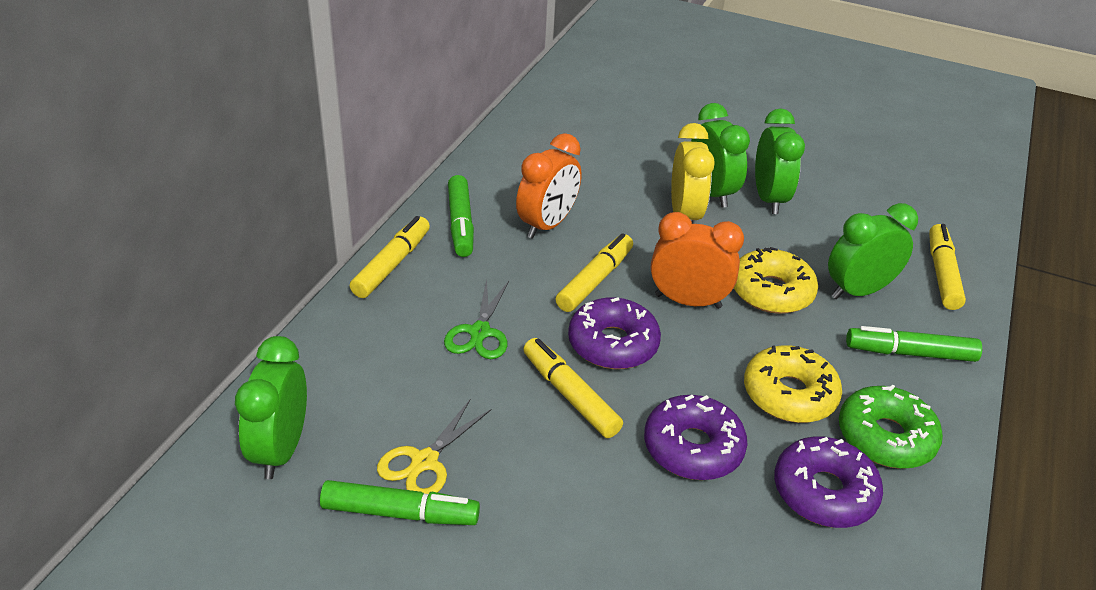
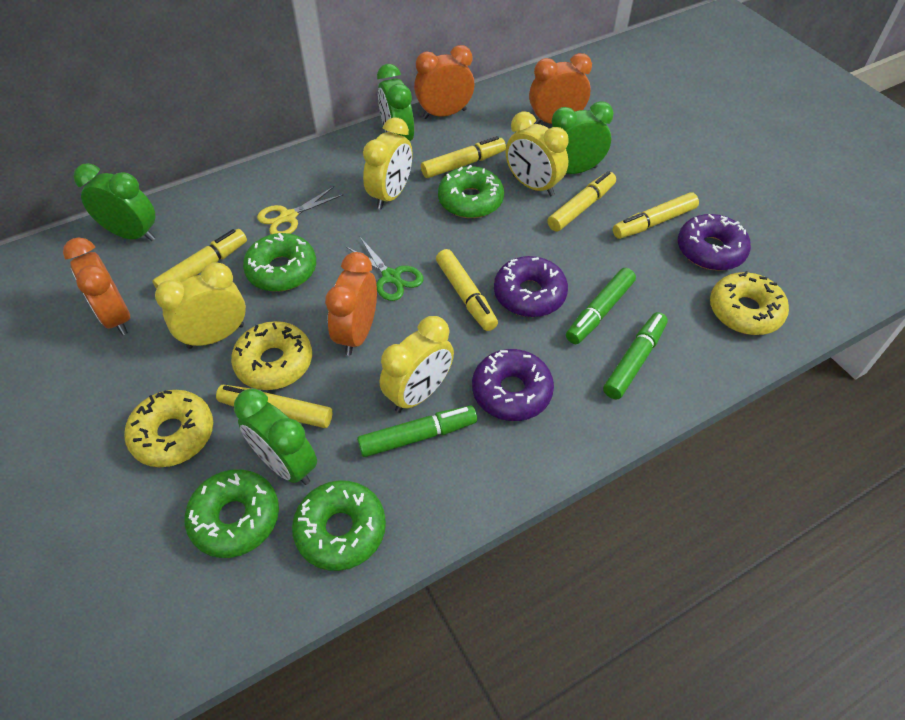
green donut: [839,384,943,469] = 1 -> [184,469,279,558] [243,233,316,292] [292,480,386,571] [438,165,504,218] = 4
orange clock: [516,133,582,239] [651,212,744,309] = 2 -> [63,237,130,335] [325,252,377,355] [414,45,474,119] [529,53,592,124] = 4
yellow clock: [671,123,715,221] = 1 -> [155,262,246,349] [363,117,412,209] [380,316,454,413] [506,111,569,196] = 4
yellow donut: [734,247,818,314] [744,345,842,423] = 2 -> [124,390,213,467] [231,321,312,390] [710,271,789,335] = 3
yellow marker: [350,216,430,298] [523,338,623,438] [556,233,633,312] [929,224,966,310] = 4 -> [152,229,247,289] [216,385,332,428] [421,136,506,178] [436,249,498,331] [547,171,616,231] [613,192,699,239] = 6

